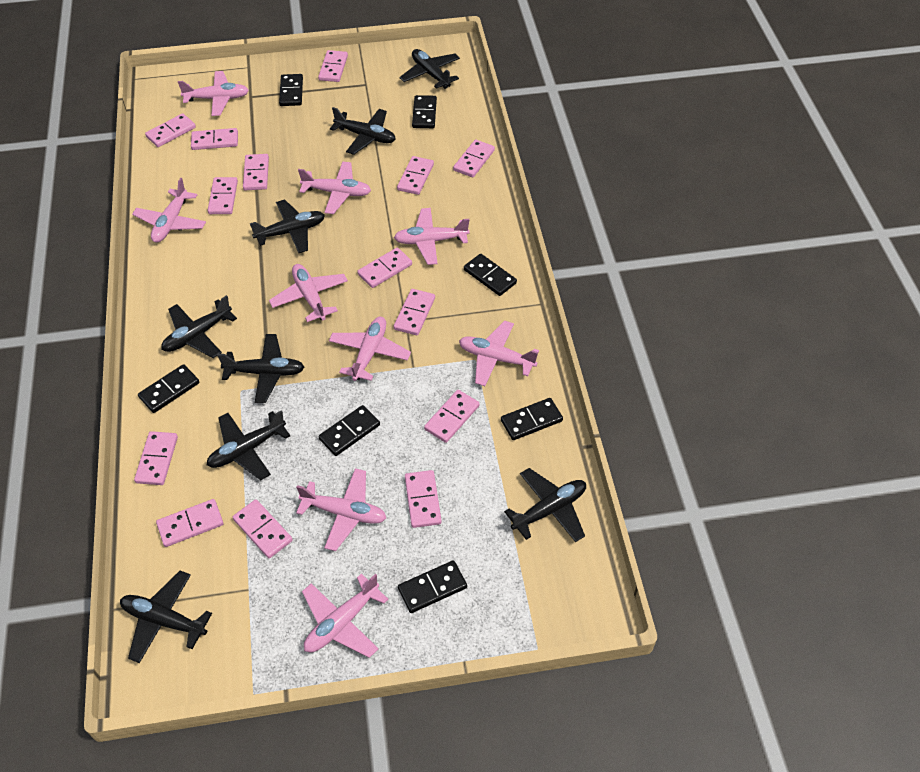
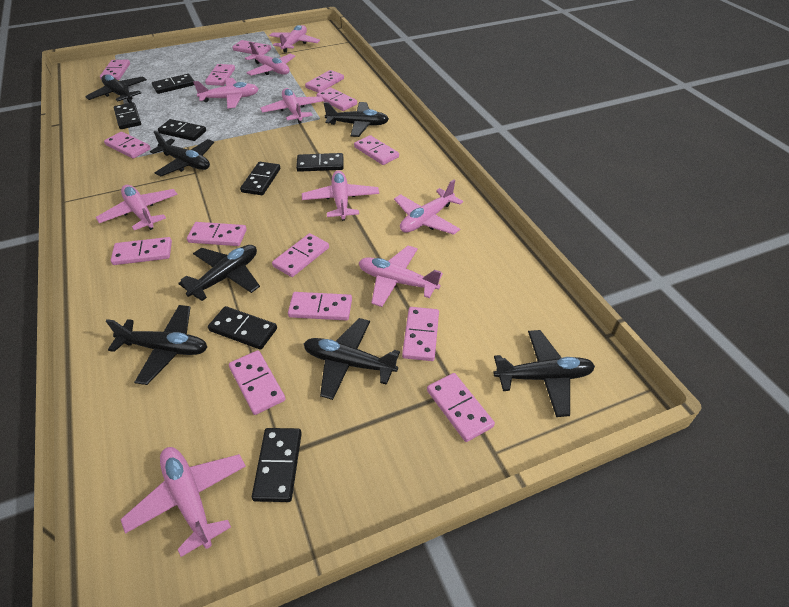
black plane: [120,571,212,663] [161,295,237,358] [207,410,290,480] [217,334,304,403] [250,200,325,253] [330,107,396,155] [399,49,460,89] [504,468,586,542] = 8 -> [85,74,147,103] [106,305,207,385] [150,131,214,176] [178,245,260,301] [304,318,400,400] [324,102,389,137] [494,330,595,417] = 7

